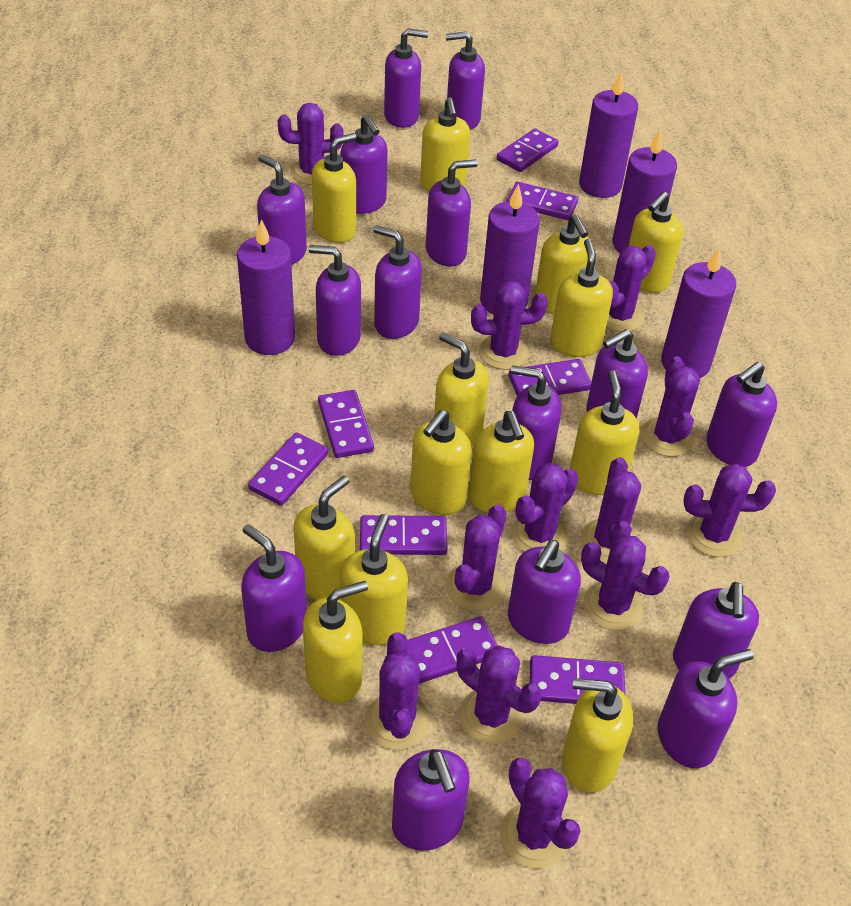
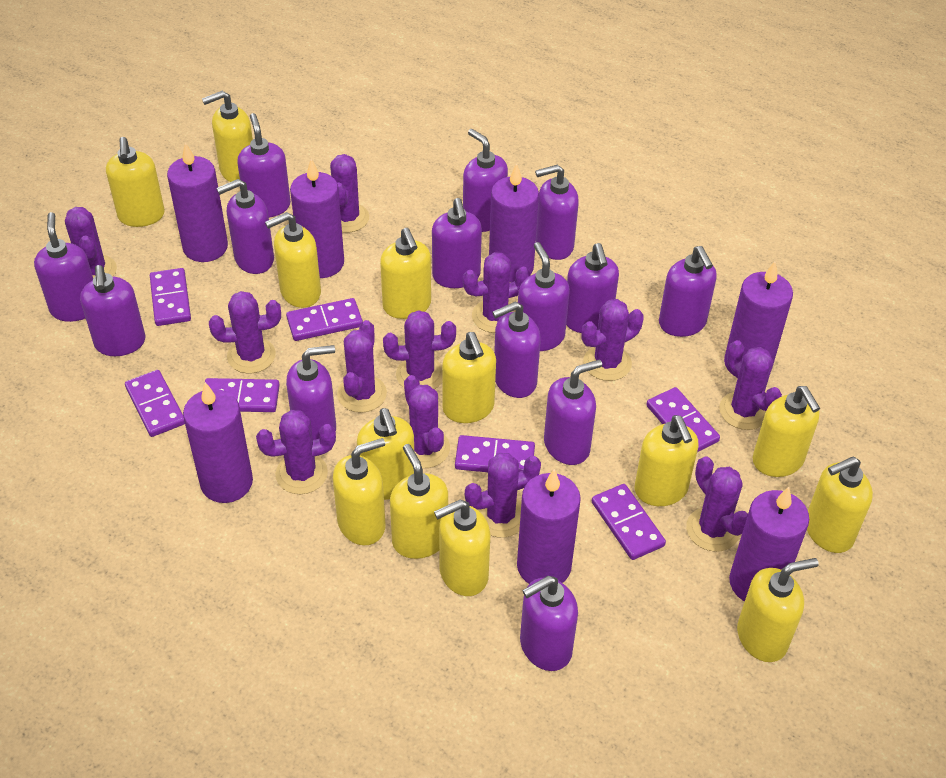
purple candle: [237,219,295,355] [480,184,540,314] [579,71,638,198] [612,129,677,253] [661,247,736,378] = 5 -> [167,142,228,262] [183,382,253,503] [290,159,344,278] [489,163,539,283] [517,469,581,584] [724,262,793,378] [729,487,809,601] = 7
purple domino: [248,432,328,506] [318,390,374,458] [360,515,448,555] [407,616,498,684] [497,128,558,172] [507,182,578,220] [508,359,591,396] [530,655,625,704] = 8 -> [125,370,185,437] [150,268,191,326] [205,378,280,412] [286,298,363,341] [455,435,535,472] [592,484,666,560] [646,387,720,452] = 7
purple soap dispenser: [241,524,307,652] [257,154,307,265] [309,245,361,356] [340,115,388,214] [373,225,422,339] [384,28,428,128] [392,749,470,851] [426,159,478,266] [446,31,485,130] [508,540,581,644] [511,365,562,480] [586,329,648,419] [658,649,754,768] [673,582,759,678] [706,362,777,467] = 15 -> [34,212,93,322] [80,265,146,356] [217,179,274,274] [237,113,291,218] [286,345,336,440] [432,198,482,288] [463,129,508,232] [492,302,541,398] [518,242,570,351] [520,576,578,671] [535,165,579,260] [544,359,602,465] [566,243,619,333] [659,246,717,337] = 14

